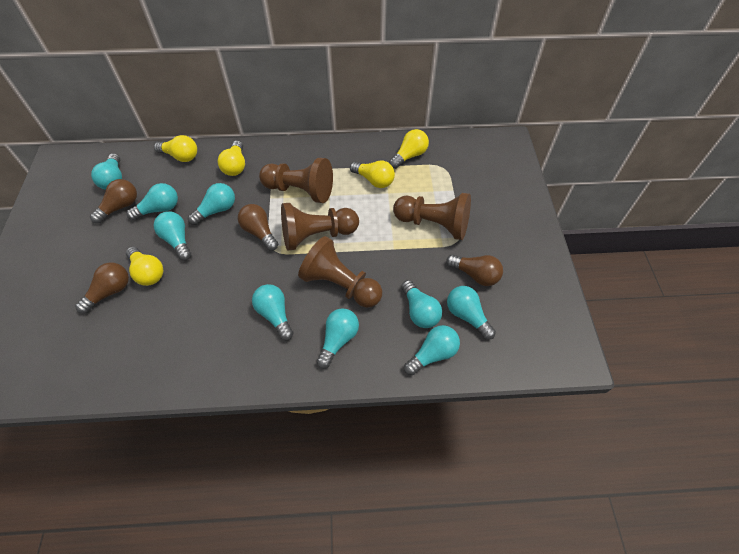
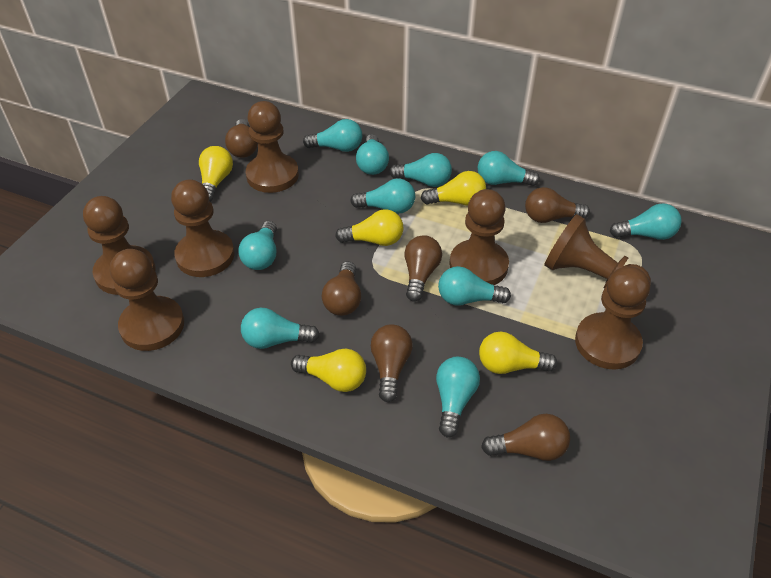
brown light bulb: [75,262,129,313] [90,179,137,224] [238,204,278,251] [446,254,503,286] = 4 -> [225,119,258,158] [322,261,361,316] [371,325,413,402] [405,235,442,302] [481,414,570,461] [525,187,590,223] = 6
brown pawn: [259,158,333,203] [281,203,359,251] [298,236,382,308] [393,193,471,240] = 4 -> [83,196,155,295] [110,249,184,351] [171,179,235,277] [246,101,299,193] [449,189,509,285] [544,214,651,289] [575,266,650,370] = 7
turquoise light bulb: [91,153,122,190] [126,183,178,220] [154,212,191,260] [188,183,235,225] [252,284,294,340] [317,308,359,368] [401,280,442,328] [404,325,460,375] [447,286,496,340] = 9 -> [239,221,277,270] [241,308,319,349] [303,119,362,152] [350,178,415,214] [356,134,389,175] [389,153,452,187] [436,357,480,437] [438,266,511,306] [478,151,540,186] [610,203,682,240] = 10

